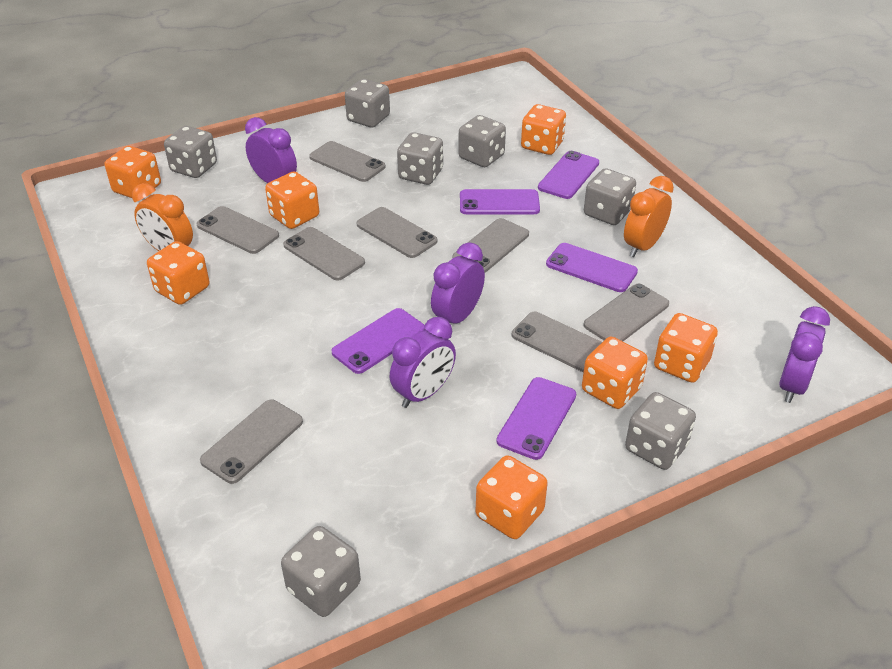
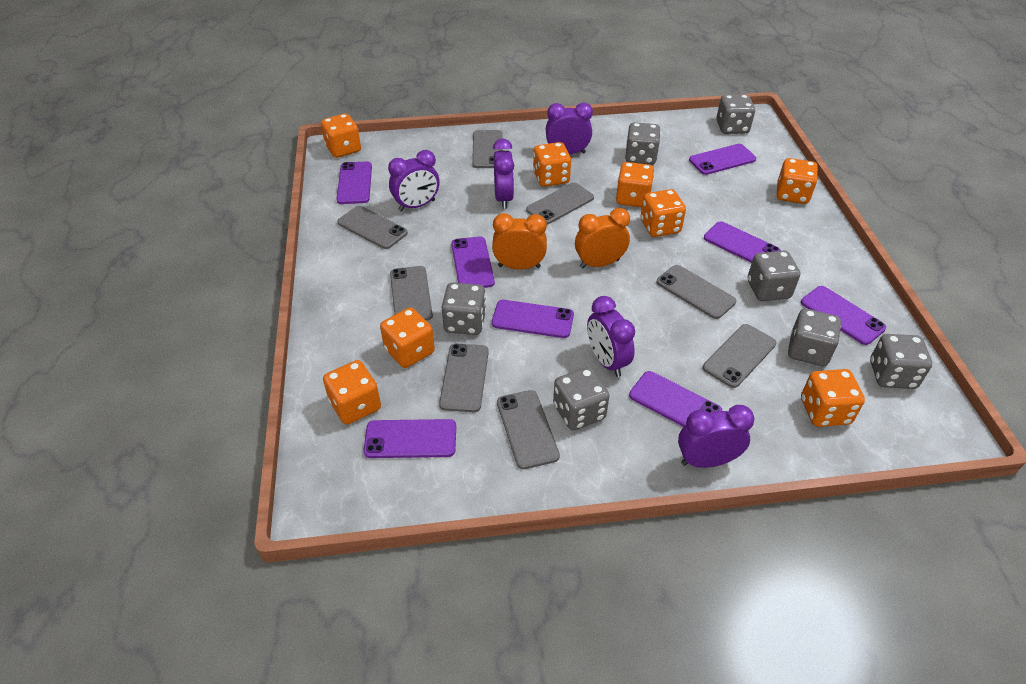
orange dice: [105,146,161,198] [147,241,210,305] [265,171,319,229] [476,455,548,539] [521,104,566,155] [582,337,648,409] [654,313,718,383] = 7 -> [321,113,361,158] [323,360,381,425] [380,307,435,368] [533,142,571,187] [616,162,654,207] [641,189,686,237] [777,158,818,204] [801,369,865,427] = 8
purple clock: [245,117,297,183] [390,317,456,408] [431,242,485,323] [779,306,830,403] = 4 -> [388,150,439,211] [493,138,514,209] [546,102,593,154] [587,296,635,377] [678,405,754,468] = 5
purple phone: [332,308,426,374] [460,189,540,214] [497,377,576,460] [538,151,599,199] [546,243,638,292] = 5 -> [337,161,372,204] [363,419,456,458] [451,236,495,288] [492,300,574,338] [629,371,722,427] [689,144,756,175] [704,221,781,263] [801,286,886,345] = 8

